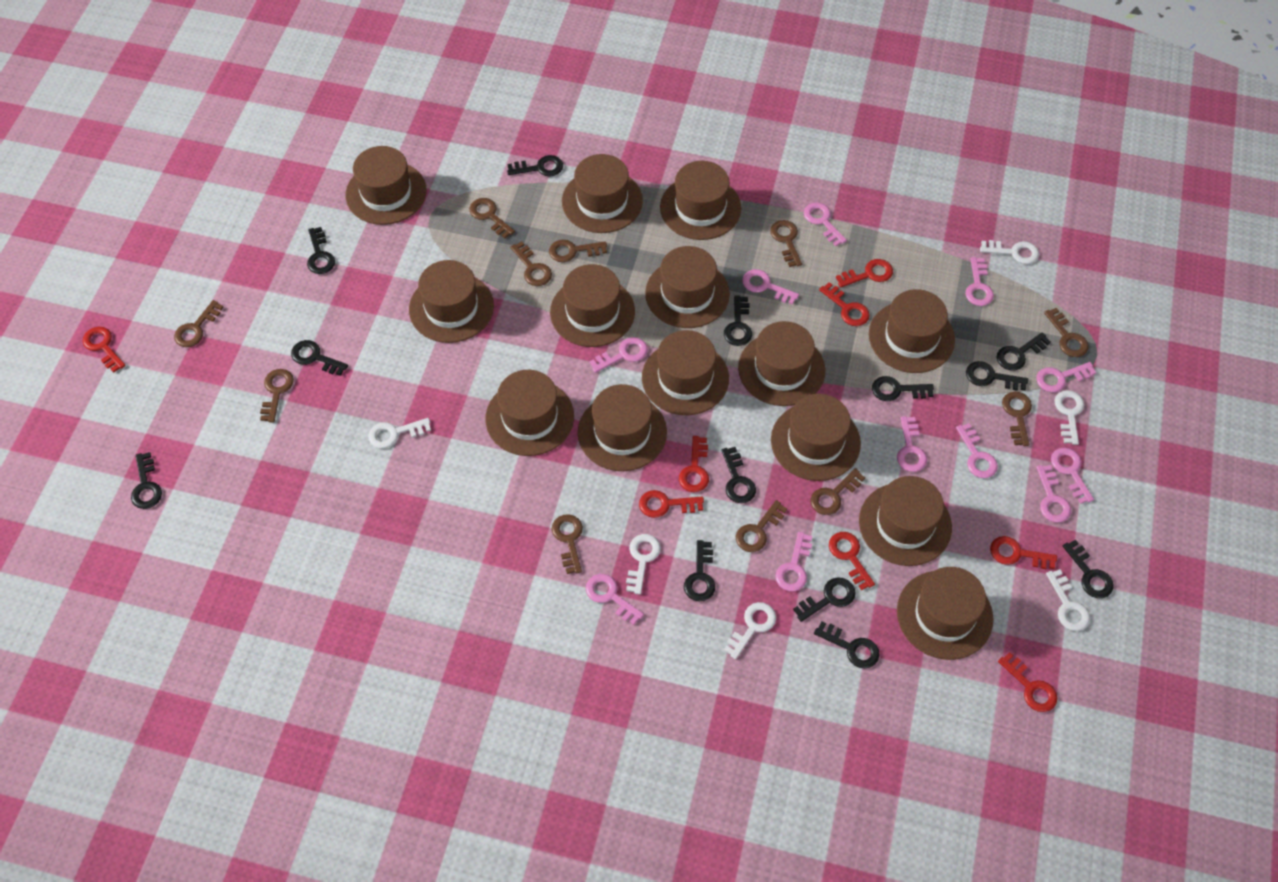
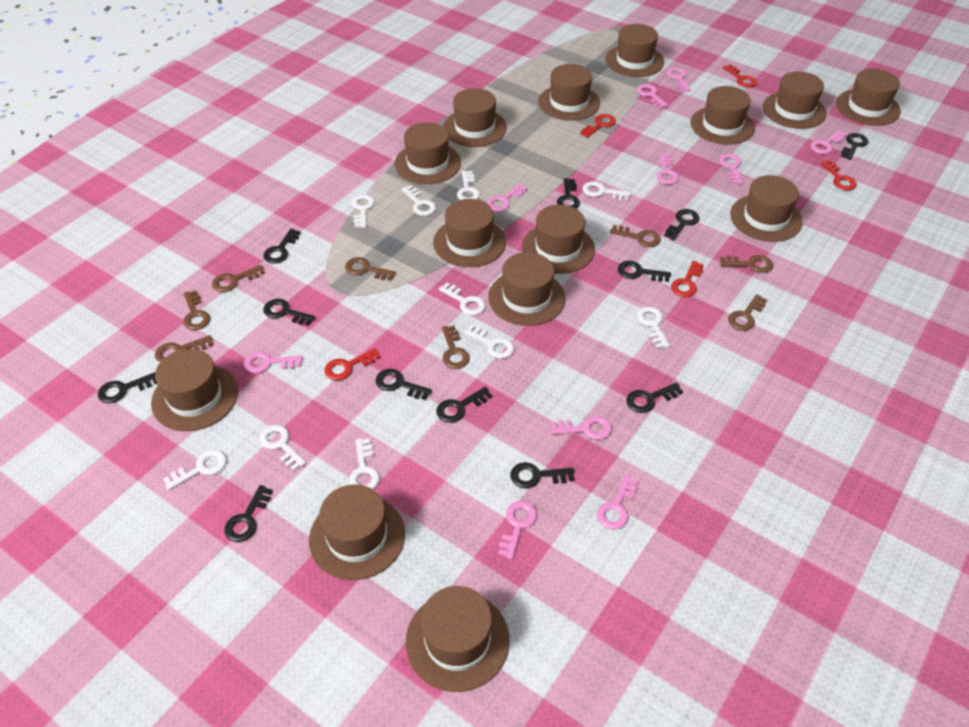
black key: [131,452,162,509] [291,340,348,376] [307,227,335,274] [507,155,563,176] [684,540,715,601] [721,447,756,503] [724,295,752,346] [793,577,856,622] [814,621,880,668] [872,376,934,401] [966,361,1028,390] [997,332,1051,371] [1063,540,1113,598] = 13 -> [98,372,157,403] [224,485,273,542] [263,229,301,264] [263,299,315,326] [376,369,432,400] [436,387,492,423] [510,462,574,488] [557,178,580,209] [618,261,671,282] [626,382,683,413] [664,209,700,240] [841,133,869,160] = 12
brown key: [174,300,224,347] [260,369,294,422] [469,198,515,238] [510,241,552,286] [549,240,607,262] [552,514,583,574] [736,500,787,552] [770,220,802,267] [811,468,865,515] [1002,392,1032,446] [1044,308,1089,357] = 11 -> [155,335,213,362] [183,290,210,330] [212,265,265,292] [345,257,396,281] [442,325,470,369] [610,225,661,247] [720,255,773,273] [728,294,767,331] = 8
pink key: [586,574,644,625] [589,337,648,373] [742,269,799,305] [775,532,812,591] [804,202,847,246] [897,416,927,472] [956,423,998,478] [965,257,994,306] [1036,362,1096,392] [1036,465,1071,522] [1051,448,1094,504] = 11 -> [244,351,303,373] [487,183,527,211] [498,501,537,560] [550,416,612,440] [597,475,638,530] [637,84,669,109] [656,154,679,185] [667,67,690,92] [719,154,743,184] [810,131,846,154] = 10
red key: [82,327,126,373] [639,490,704,518] [679,436,709,492] [819,282,870,326] [829,532,875,590] [836,259,893,287] [990,536,1057,569] [998,652,1057,712] = 8 -> [325,348,381,380] [580,114,616,138] [671,261,704,297] [723,64,757,88] [820,160,857,191] = 5
white key: [368,418,431,448] [626,534,661,595] [724,602,776,659] [980,240,1039,264] [1046,569,1090,631] [1054,390,1084,445] = 6 -> [163,450,227,490] [259,425,306,471] [349,438,380,489] [351,194,375,228] [402,186,436,216] [439,283,486,315] [457,171,480,200] [463,324,514,359] [583,181,631,200] [637,306,670,348] = 10

